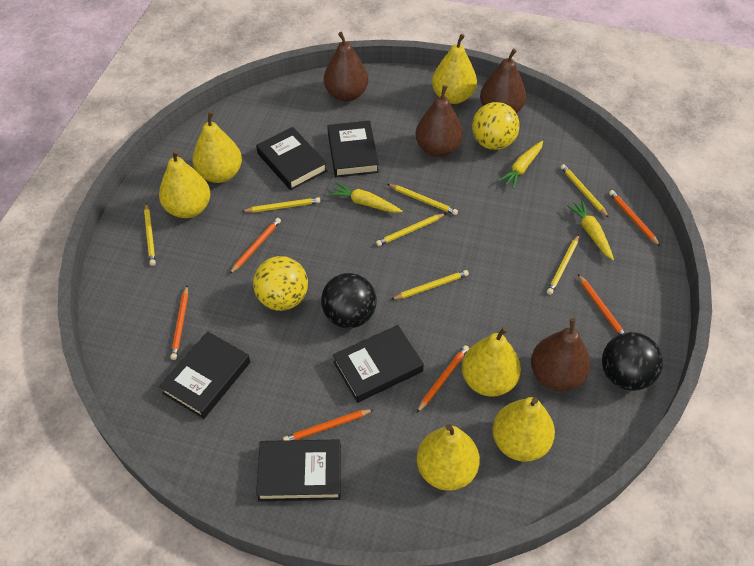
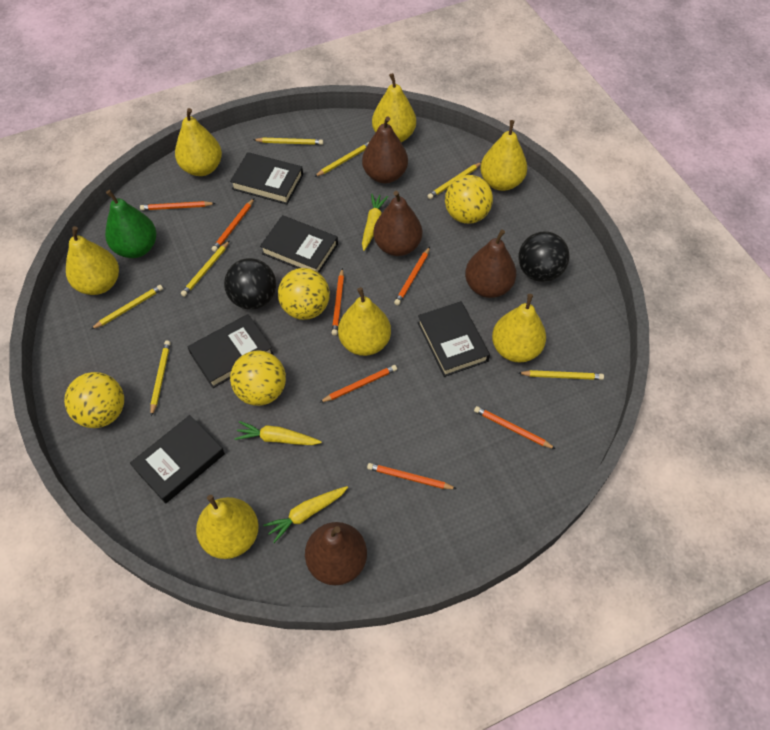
green pear: none = 0 -> [105,190,156,258] = 1
orange pencil: [170,286,188,360] [230,218,281,274] [283,409,374,441] [417,345,469,412] [578,274,625,335] [609,190,661,247] = 6 -> [140,201,216,210] [212,198,254,252] [319,365,397,403] [332,268,344,336] [367,463,457,489] [394,247,430,305] [474,406,556,449] = 7
yellow ball: [253,256,308,311] [472,102,520,150] = 2 -> [64,372,124,428] [230,351,286,406] [278,268,330,320] [445,175,493,224] = 4
yellow pear: [159,149,210,218] [193,111,242,183] [417,424,480,491] [432,34,477,104] [462,326,521,397] [492,397,555,462] = 6 -> [66,226,119,295] [175,108,222,176] [196,495,259,559] [338,287,391,356] [372,73,416,142] [480,120,527,191] [492,294,546,362] = 7

